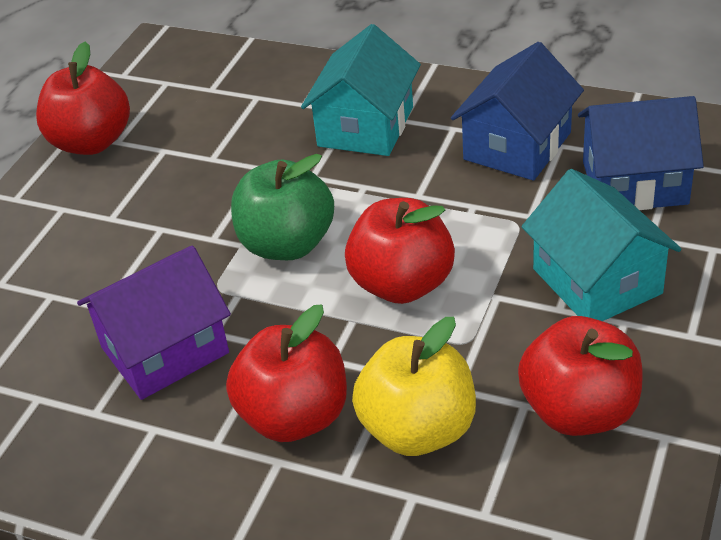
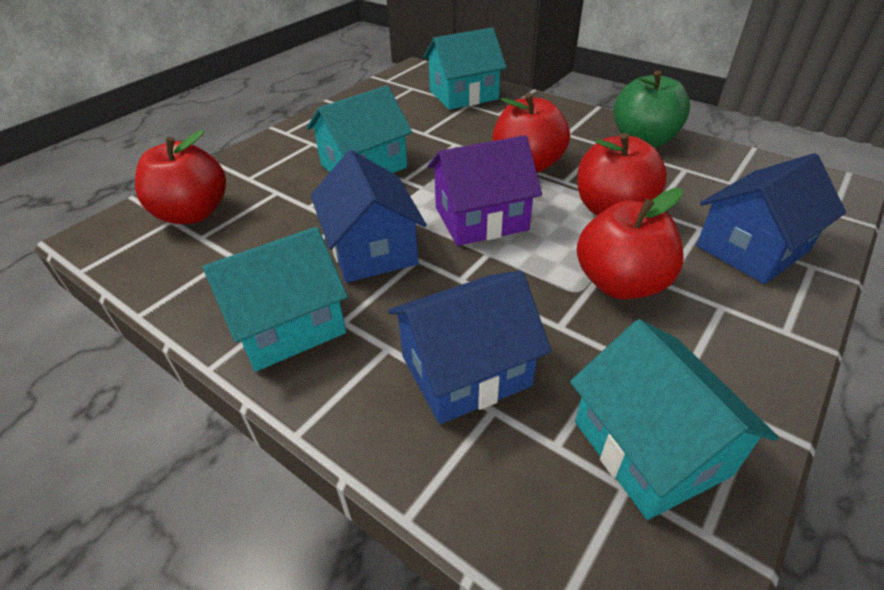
blue house: [451,42,584,181] [578,96,704,210] = 2 -> [311,150,427,283] [388,271,552,424] [696,153,846,284] = 3
turquoise house: [301,24,421,156] [522,169,681,321] = 2 -> [203,227,348,372] [307,86,412,173] [423,27,507,110] [570,319,778,520] = 4
yellow apple: [352,317,476,456] = 1 -> none = 0

